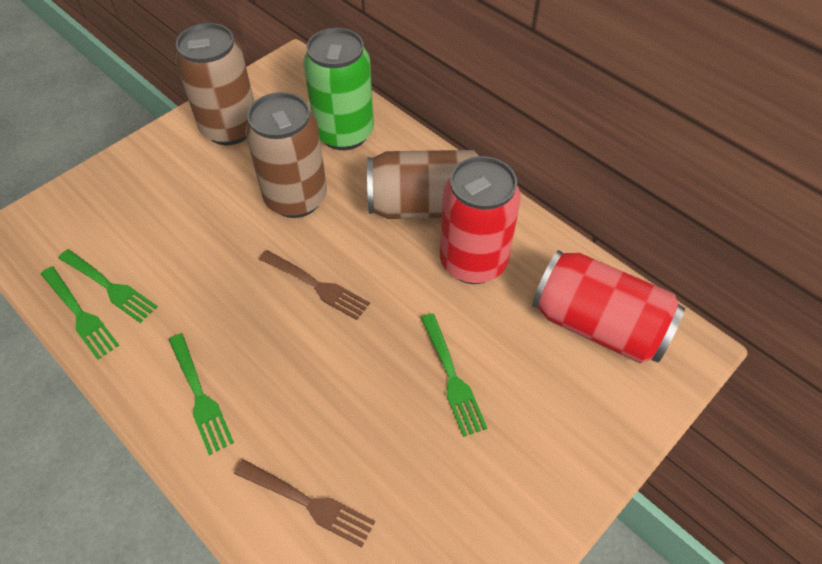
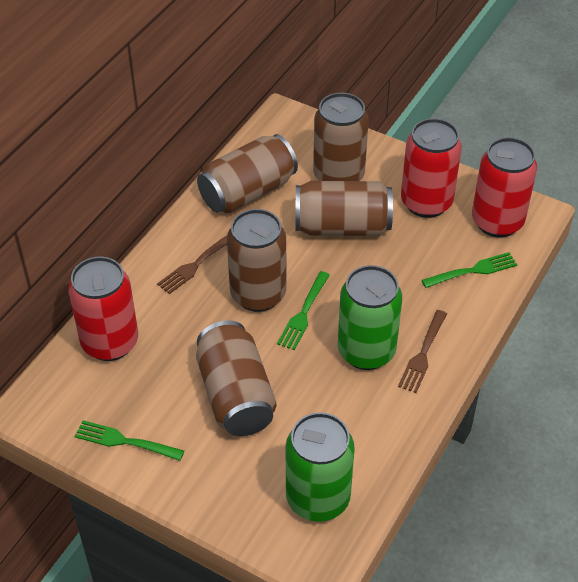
brown can: [175,23,254,145] [245,92,327,218] [367,150,479,219] = 3 -> [196,320,276,436] [197,134,298,213] [227,209,286,312] [295,181,393,236] [313,93,369,181] = 5
green can: [303,28,374,150] = 1 -> [286,412,355,522] [338,265,402,370] = 2
green fork: [41,266,120,360] [58,249,158,323] [169,333,234,455] [421,313,487,437] = 4 -> [75,420,184,461] [277,271,330,350] [422,252,517,288] = 3
red can: [440,156,521,284] [532,250,685,364] = 2 -> [68,257,138,361] [401,118,462,218] [472,137,537,238] = 3

